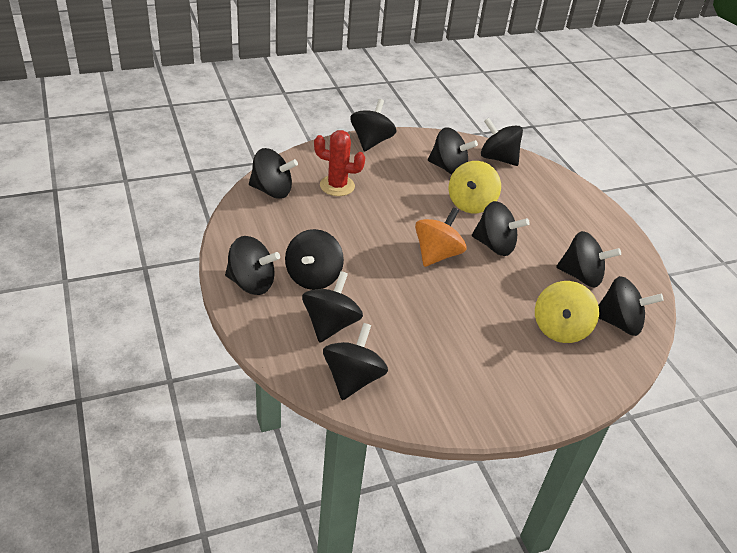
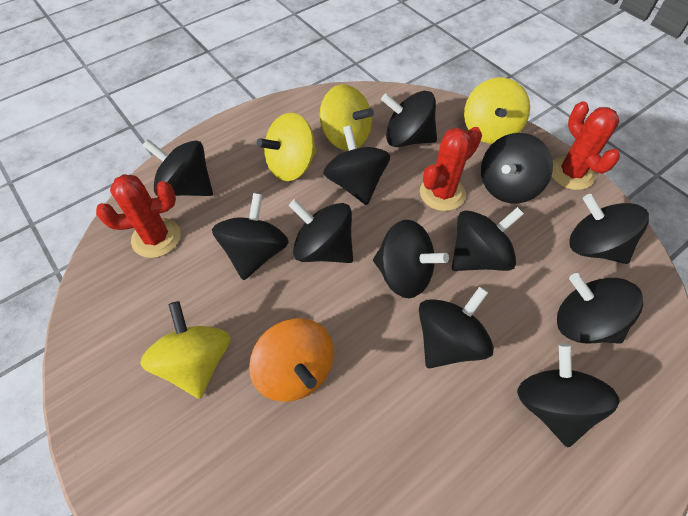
black spinning top: [225,236,280,295] [249,148,298,199] [285,229,344,290] [302,271,363,343] [323,323,388,400] [350,99,396,152] [428,127,478,174] [472,201,530,256] [481,118,523,166] [556,231,621,287] [598,276,664,336] = 11 -> [142,139,213,196] [212,193,289,280] [289,199,353,263] [323,125,390,205] [373,220,449,298] [381,91,437,147] [419,287,494,368] [452,207,524,271] [481,133,553,203] [517,343,619,447] [557,273,643,344] [570,194,649,264] = 12
red cactus: [314,130,366,196] = 1 -> [96,174,181,258] [420,127,482,211] [551,101,620,190] = 3
yellow spinning top: [449,161,501,213] [535,281,599,343] = 2 -> [140,301,230,399] [257,113,317,181] [320,84,374,151] [464,78,530,144] = 4

